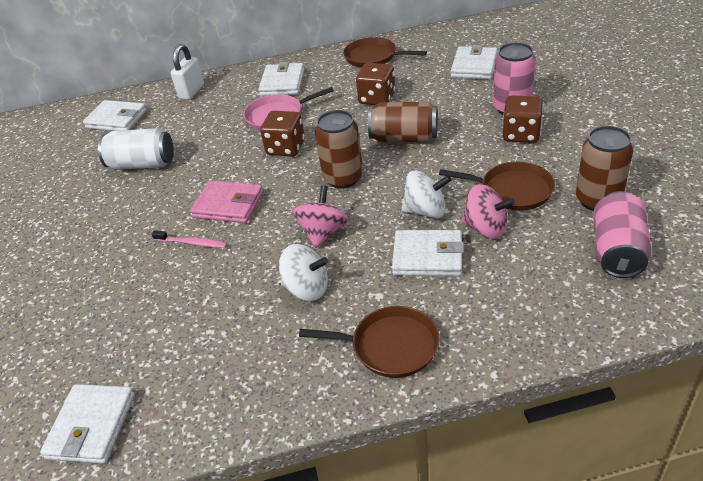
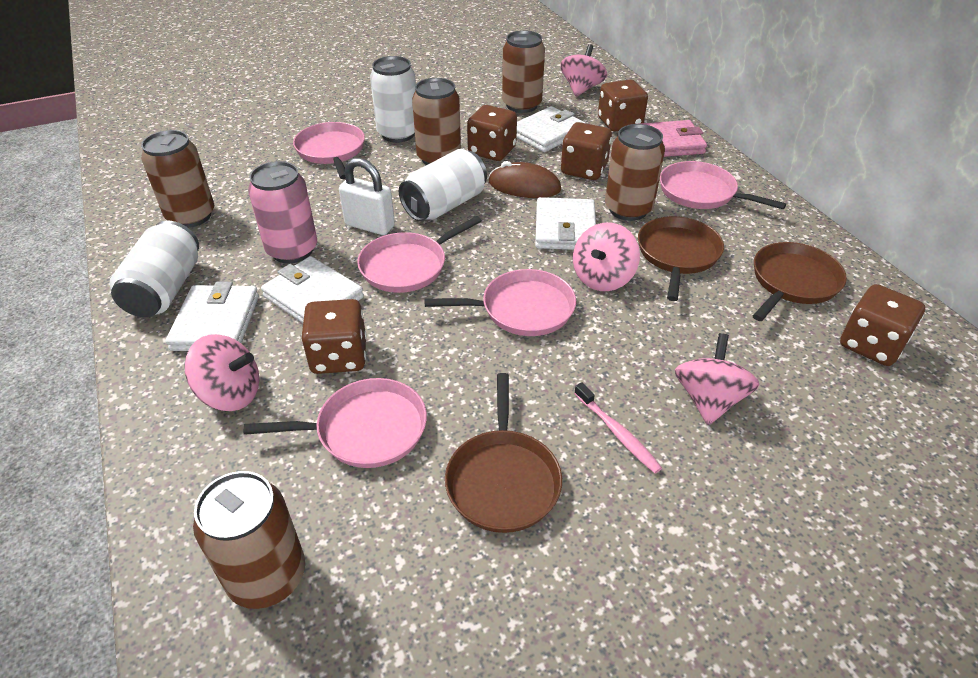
brown can: [315,110,363,189] [368,102,438,142] [576,126,633,211] = 3 -> [141,130,214,228] [193,471,305,609] [412,78,461,165] [502,30,545,113] [605,124,665,221] = 5
brown dice: [260,111,305,157] [356,63,395,105] [503,96,543,143] = 3 -> [301,299,367,374] [467,105,517,161] [561,122,612,180] [598,79,648,132] [840,284,925,366] = 5
brown mouse: none = 0 -> [489,161,561,198] = 1
pink can: [493,42,536,115] [594,191,651,278] = 2 -> [248,161,317,263] = 1
pink pan: [243,87,334,130] = 1 -> [243,378,427,468] [293,122,365,179] [357,216,482,293] [424,269,576,336] [660,161,786,209] = 5
pink spinning top: [293,185,348,248] [461,184,515,239] = 2 -> [184,334,259,411] [560,44,607,97] [573,223,640,291] [675,333,760,425] = 4
white can: [98,128,174,170] = 1 -> [109,220,199,317] [370,56,416,143] [399,149,487,221] = 3
white spinning top: [279,244,329,301] [401,171,451,219] = 2 -> none = 0
white wallet: [40,384,135,464] [83,100,147,131] [258,61,304,96] [392,230,464,276] [451,45,497,79] = 5 -> [166,281,259,351] [261,256,364,323] [517,106,585,152] [535,197,596,250] = 4

